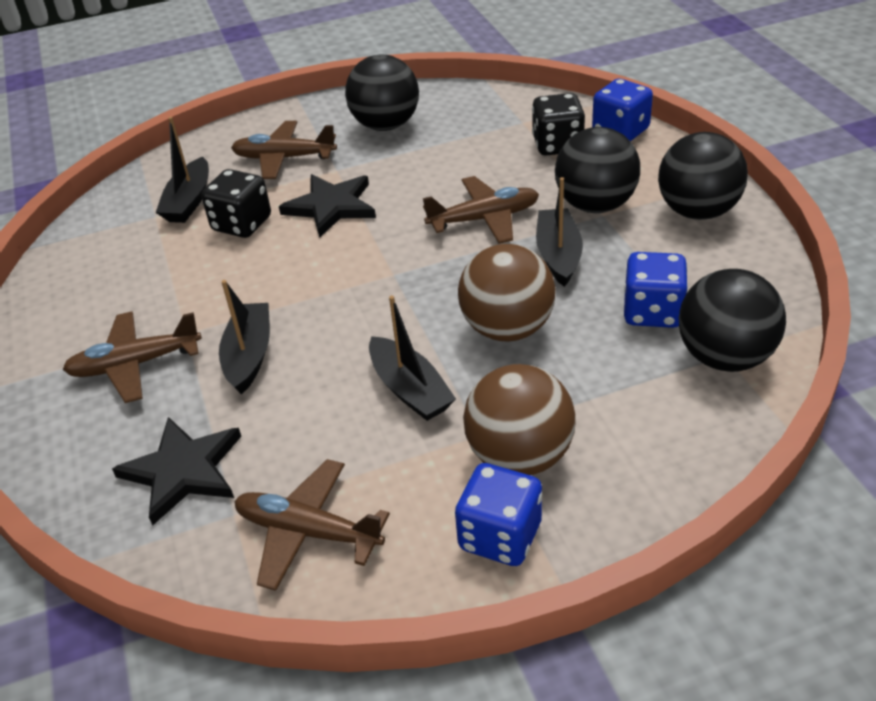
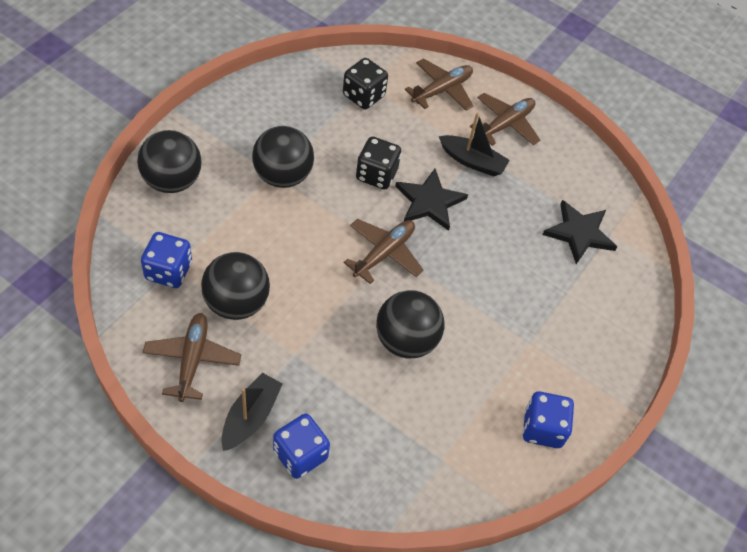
black boat: [155,117,209,223] [219,280,270,394] [369,295,456,421] [536,177,583,287] = 4 -> [221,373,283,451] [439,113,510,176] = 2
brown ball: [458,244,556,341] [463,364,575,475] = 2 -> none = 0

